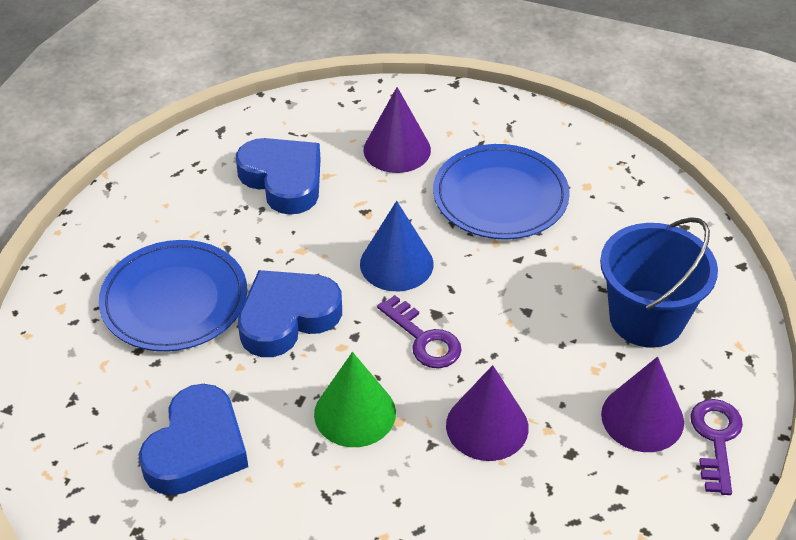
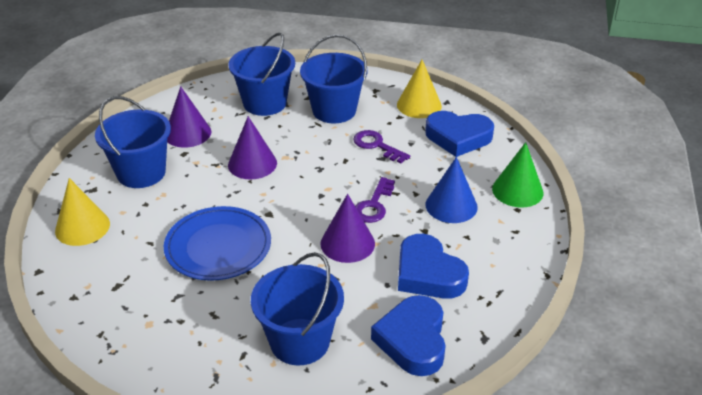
blue bucket: [600,217,718,348] = 1 -> [95,96,171,188] [228,33,295,116] [251,252,344,365] [300,34,367,123] = 4
blue plate: [99,240,247,351] [433,144,570,239] = 2 -> [164,206,271,281] = 1
yellow cone: none = 0 -> [55,178,110,246] [397,60,442,118] = 2

